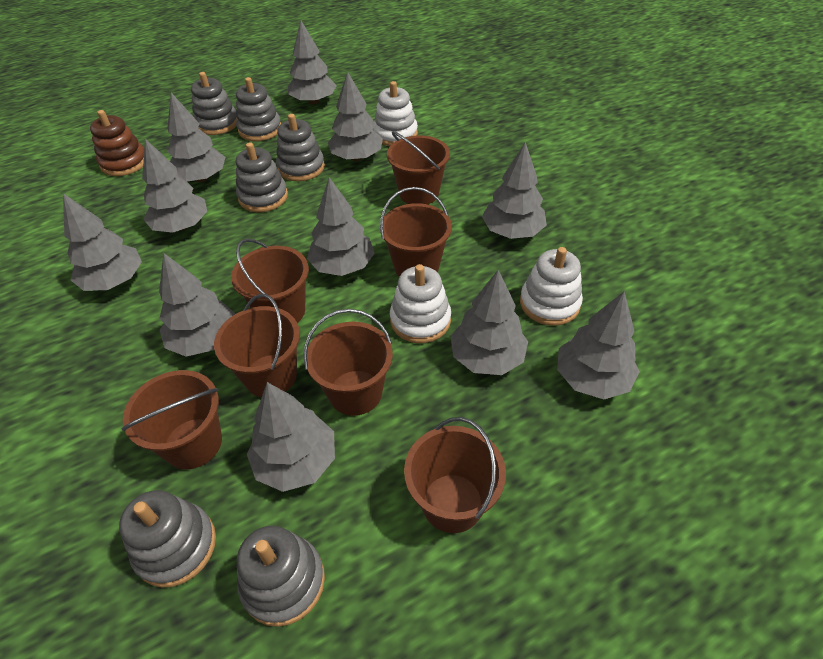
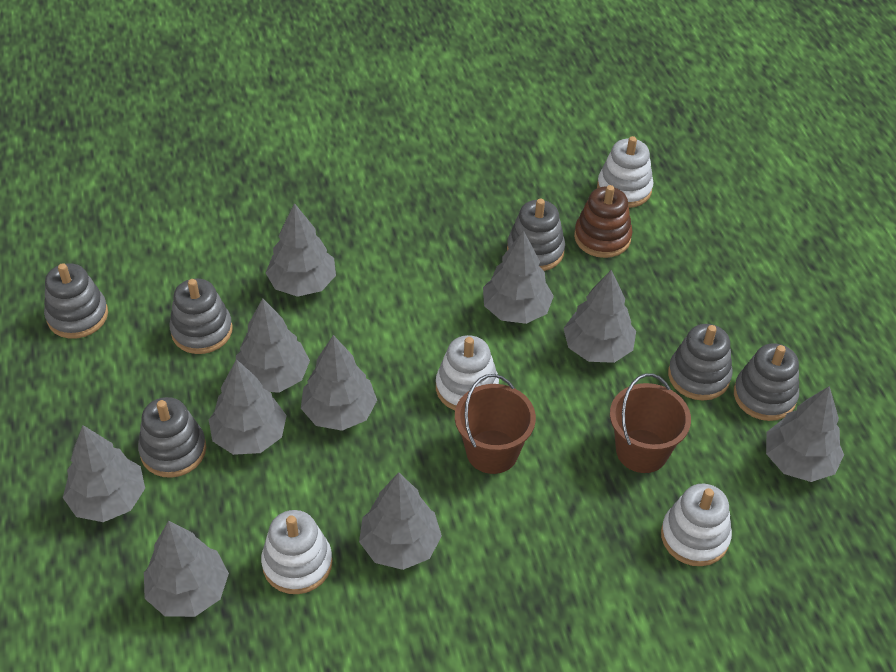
brown bucket: [122,370,222,469] [214,294,300,397] [231,239,309,323] [303,309,393,416] [380,187,452,277] [387,131,450,204] [404,417,506,533] = 7 -> [455,374,536,474] [610,373,691,473] = 2
grey tree: [63,193,142,291] [142,139,207,233] [159,253,235,357] [167,93,226,182] [247,382,335,492] [288,20,337,104] [307,177,375,276] [328,72,383,161] [451,270,528,375] [482,142,547,239] [557,291,640,399] = 11 -> [63,425,145,522] [144,521,229,617] [209,359,287,455] [236,298,310,393] [266,203,336,297] [301,335,377,431] [359,472,442,570] [483,230,554,324] [563,270,636,363] [766,386,844,482] = 10
white stacking toy: [373,81,418,146] [390,264,451,343] [520,247,583,326] = 3 -> [261,510,332,594] [436,335,499,411] [597,136,654,208] [661,484,732,566] = 4

